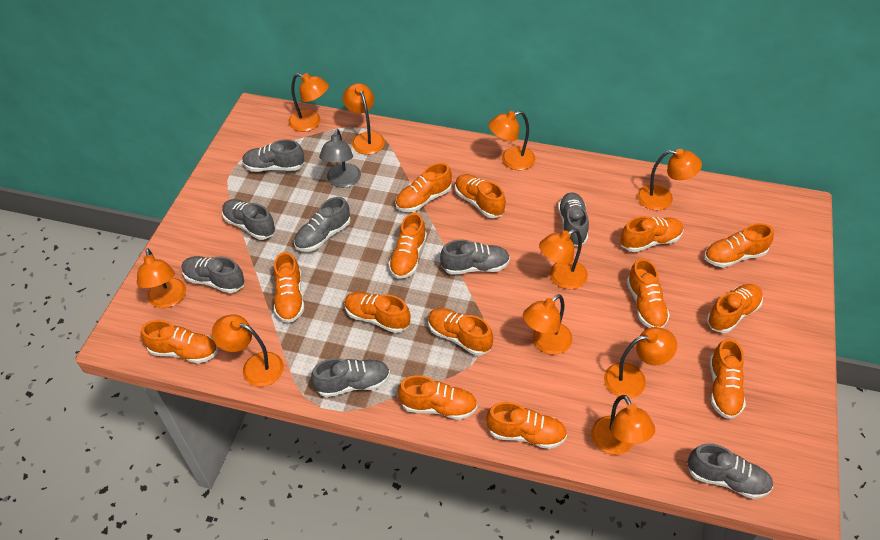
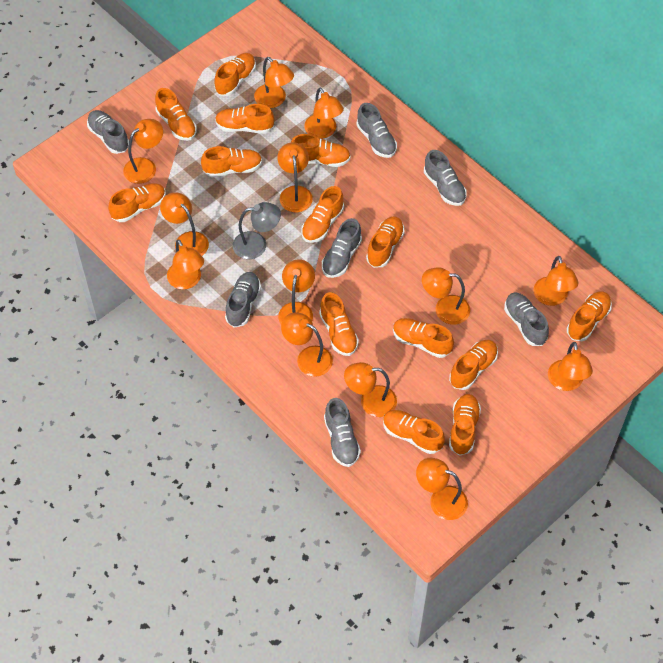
grey shoe: [182,256,244,293] [222,199,276,240] [242,139,305,172] [294,197,351,252] [311,358,390,397] [440,240,510,275] [558,192,589,247] [687,443,773,499] = 8 -> [87,110,129,154] [225,272,261,327] [322,218,362,278] [324,398,361,467] [357,103,397,158] [424,150,467,206] [504,292,549,346] = 7
orange lamp: [137,248,186,308] [212,314,284,387] [288,73,329,132] [343,83,385,155] [488,111,535,170] [523,294,573,355] [539,229,588,289] [591,395,655,455] [604,327,677,398] [637,149,702,210] = 10 -> [123,119,163,184] [160,192,209,256] [167,239,204,289] [254,57,294,108] [277,142,313,212] [278,259,315,324] [281,312,333,377] [304,87,344,139] [344,362,397,417] [416,458,468,520] [422,267,470,325] [533,256,578,306] [548,342,593,391] = 13

